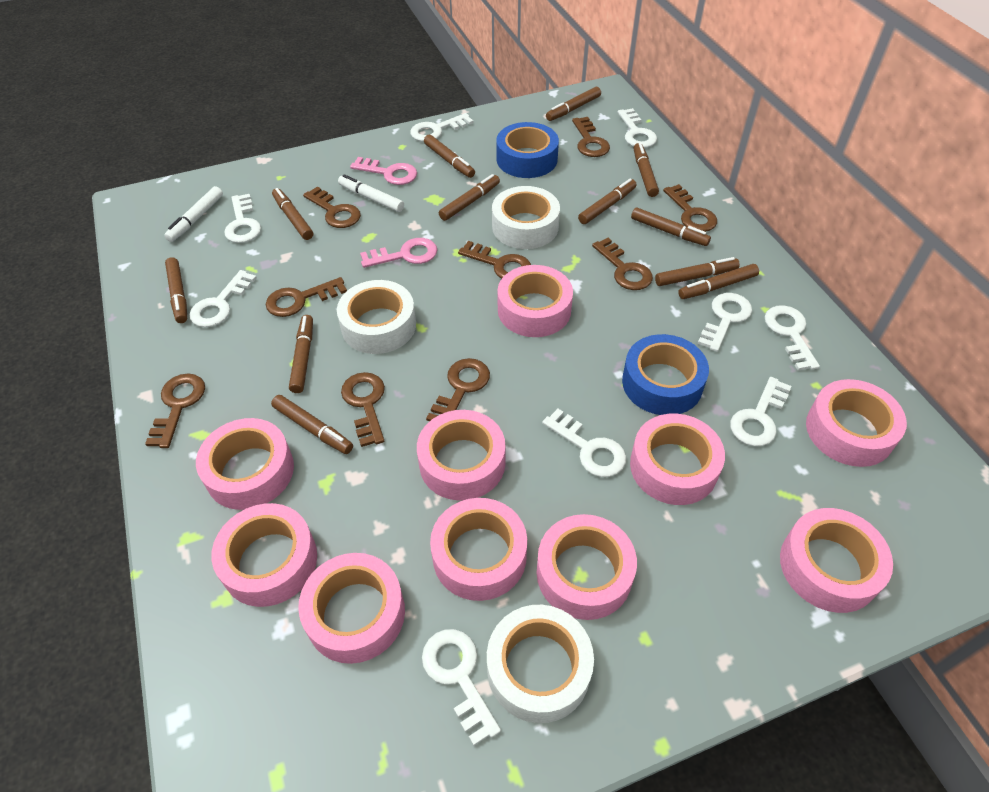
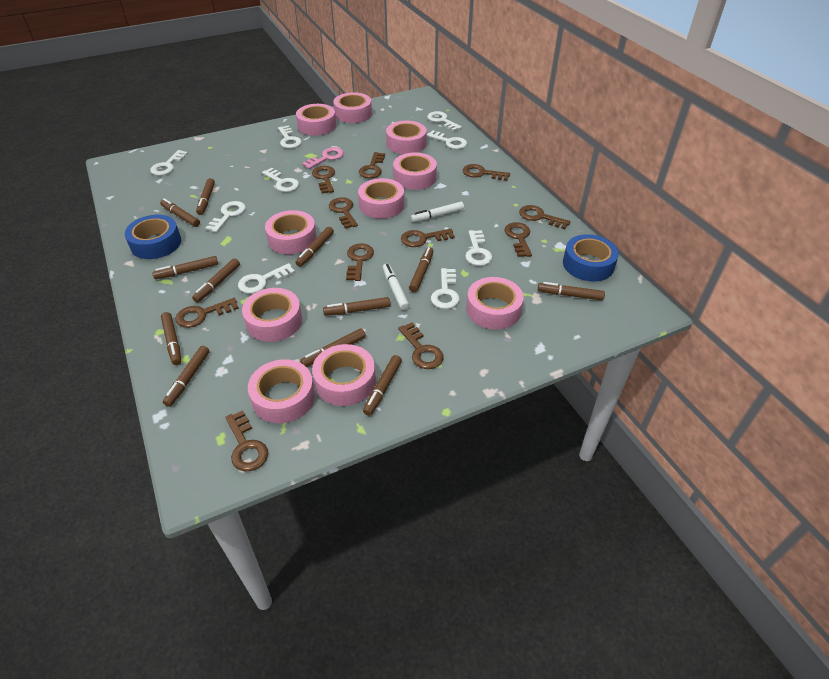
brown key: [145,374,205,448] [266,277,347,317] [303,186,361,228] [341,372,385,447] [426,358,490,421] [458,241,531,279] [572,117,610,157] [592,238,653,290] [663,184,717,232] = 9 -> [175,298,239,328] [225,410,268,471] [312,166,335,194] [329,197,358,229] [346,243,374,281] [359,152,385,178] [398,323,444,369] [401,229,455,247] [463,164,510,181] [504,222,532,257] [519,205,570,229] = 11
pink key: [350,157,417,185] [360,238,437,268] = 2 -> [302,147,344,169] = 1
white tape: [337,280,416,354] [487,605,594,723] [492,186,560,249] = 3 -> none = 0

